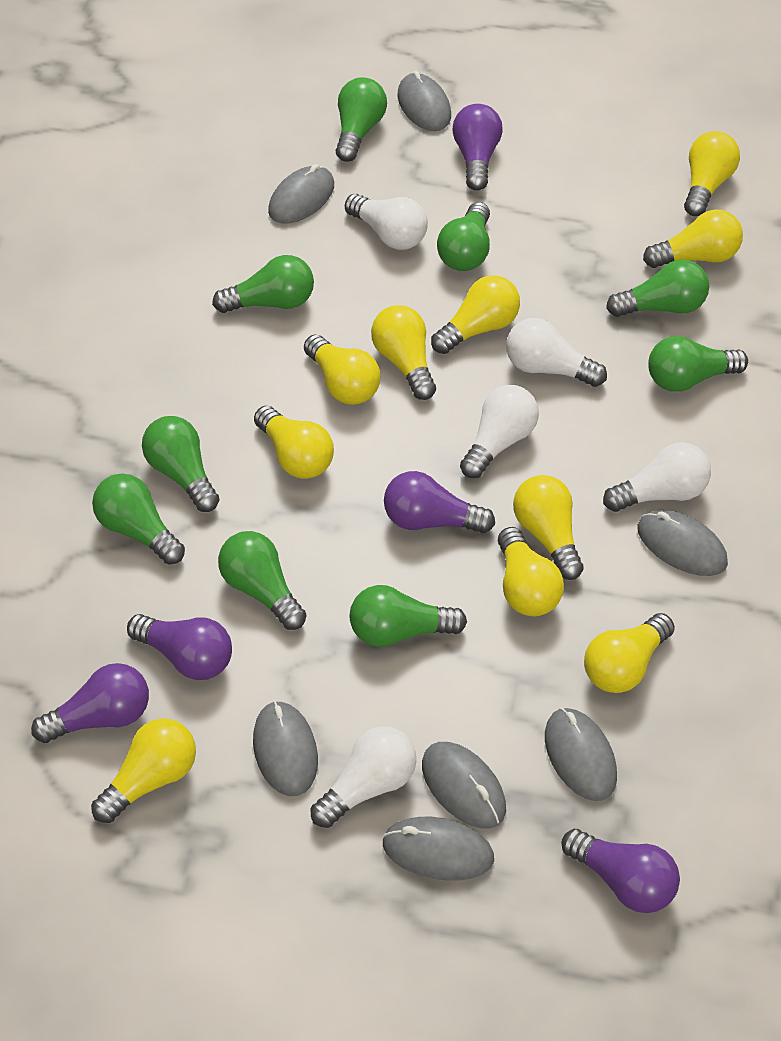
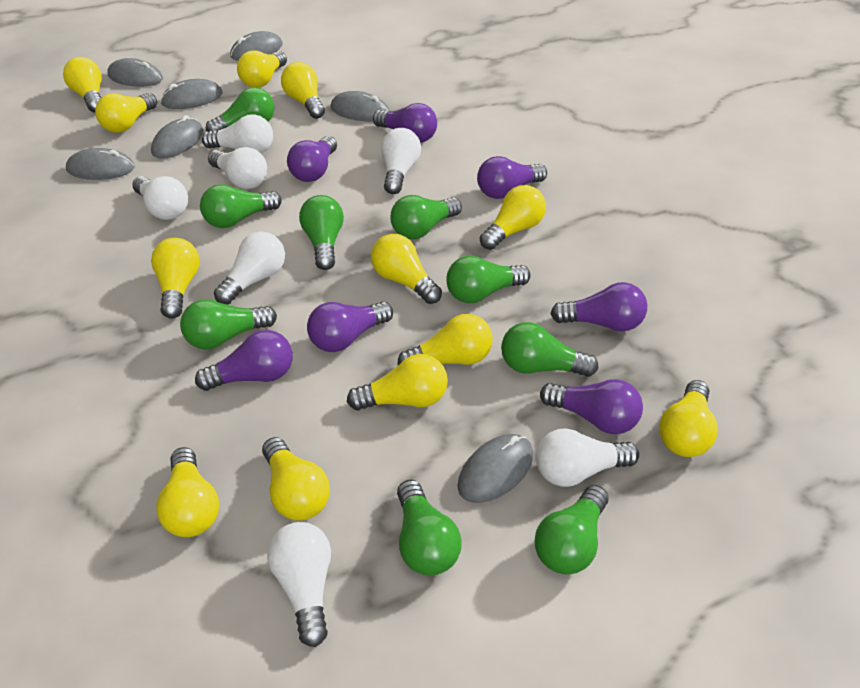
purple light bulb: [31,663,149,743] [127,614,232,680] [384,471,495,533] [452,104,503,191] [562,829,680,913] = 5 -> [195,330,293,391] [287,136,337,182] [307,302,393,352] [373,103,437,143] [477,156,547,199] [540,379,643,434] [551,282,647,331] = 7
white light bulb: [310,726,416,828] [345,194,428,250] [460,385,539,478] [506,318,607,387] [603,442,711,512] = 5 -> [132,176,188,220] [202,114,273,153] [208,147,267,189] [214,231,285,305] [267,522,331,647] [381,128,421,194] [536,428,639,487] = 7
yellow light bulb: [91,718,196,823] [254,406,334,479] [304,334,380,405] [371,305,436,400] [431,275,520,354] [498,527,564,616] [513,475,583,580] [584,613,675,693] [643,210,743,268] [684,131,740,216] = 10 -> [63,57,102,113] [95,93,157,133] [151,238,200,319] [156,447,219,537] [237,50,287,88] [262,437,330,520] [281,62,325,119] [347,354,448,410] [371,234,442,304] [398,314,493,365] [480,185,546,250] [659,380,718,457] = 12

